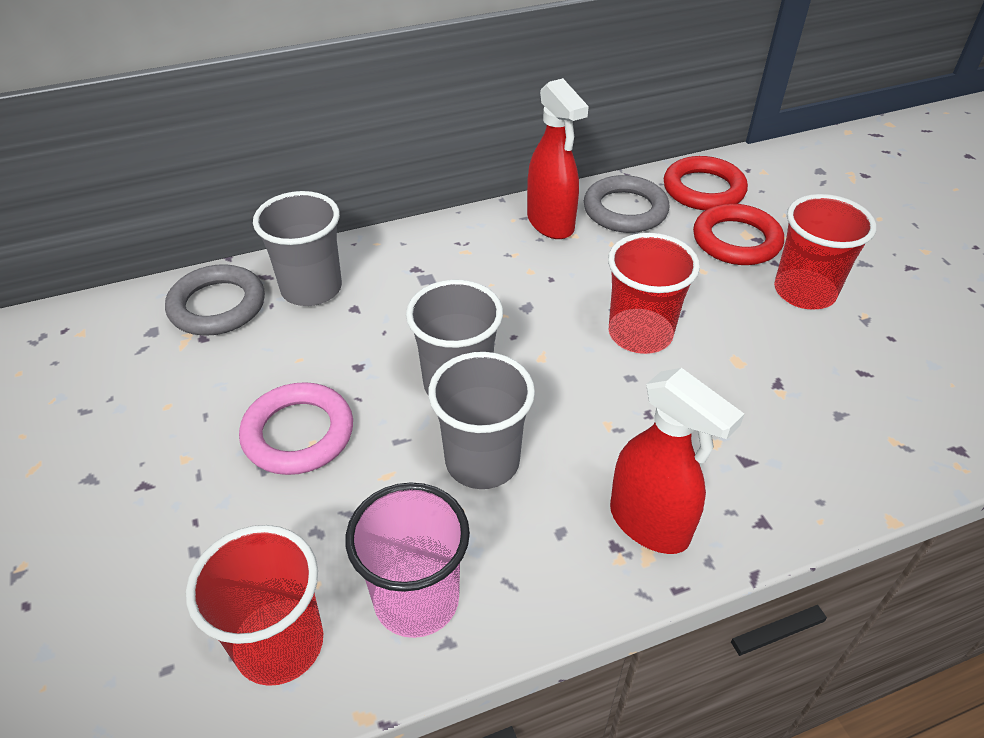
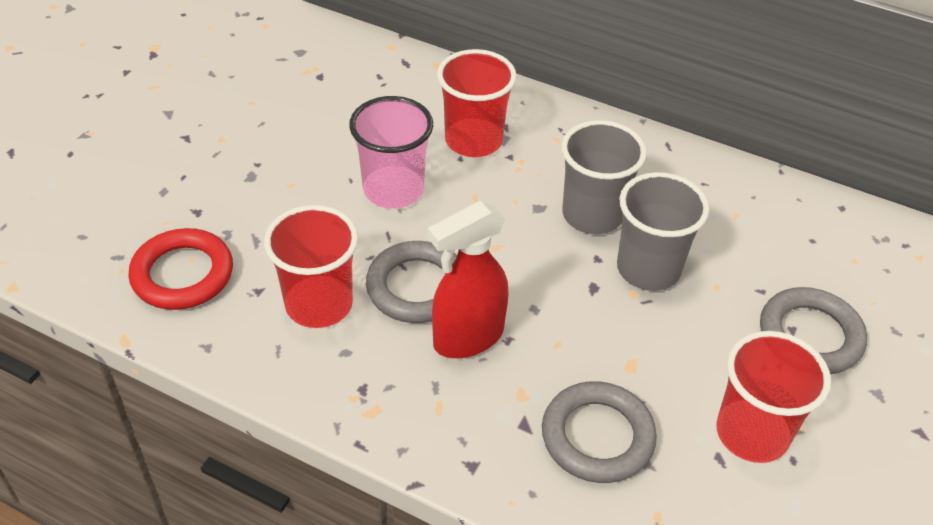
grey cup: [253,191,342,306] [406,280,503,395] [428,352,535,489] = 3 -> [561,120,647,234] [617,172,709,291] = 2
grey ring: [165,264,265,336] [584,175,670,233] = 2 -> [366,241,457,323] [542,381,657,483] [760,287,867,374] = 3
pink ring: [239,382,353,475] = 1 -> none = 0
red ring: [664,156,748,210] [693,204,784,265] = 2 -> [128,228,233,310] = 1
red spray bottle: [527,78,589,239] [610,368,744,554] = 2 -> [428,201,508,358] = 1

